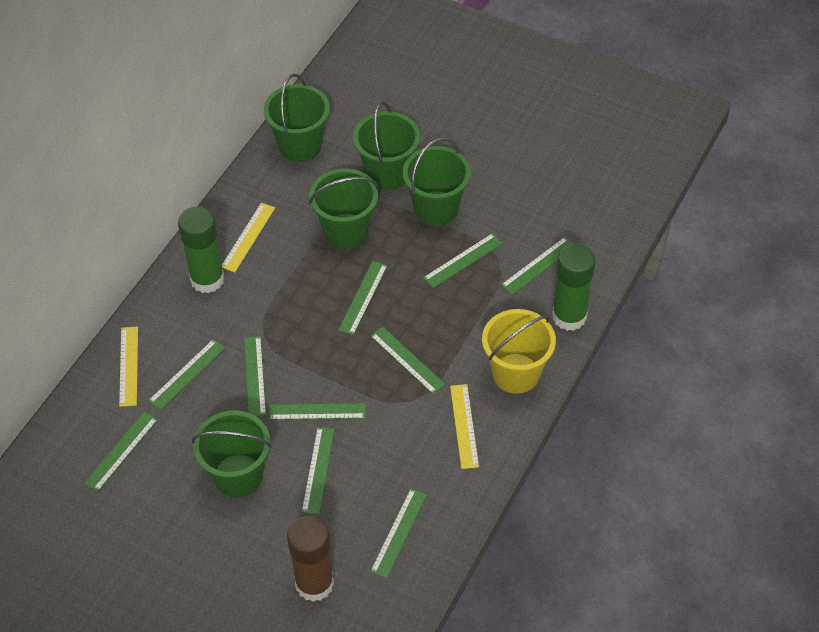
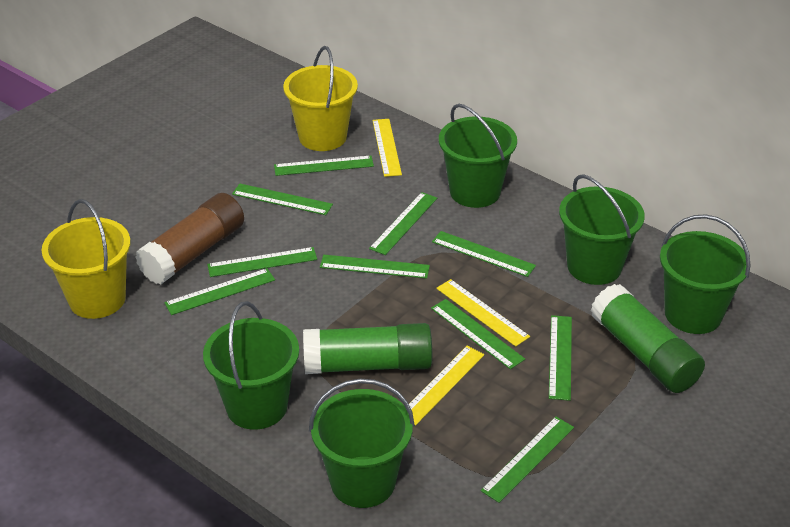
yellow bucket: [482,309,556,394] = 1 -> [41,199,131,319] [283,46,358,151] = 2

